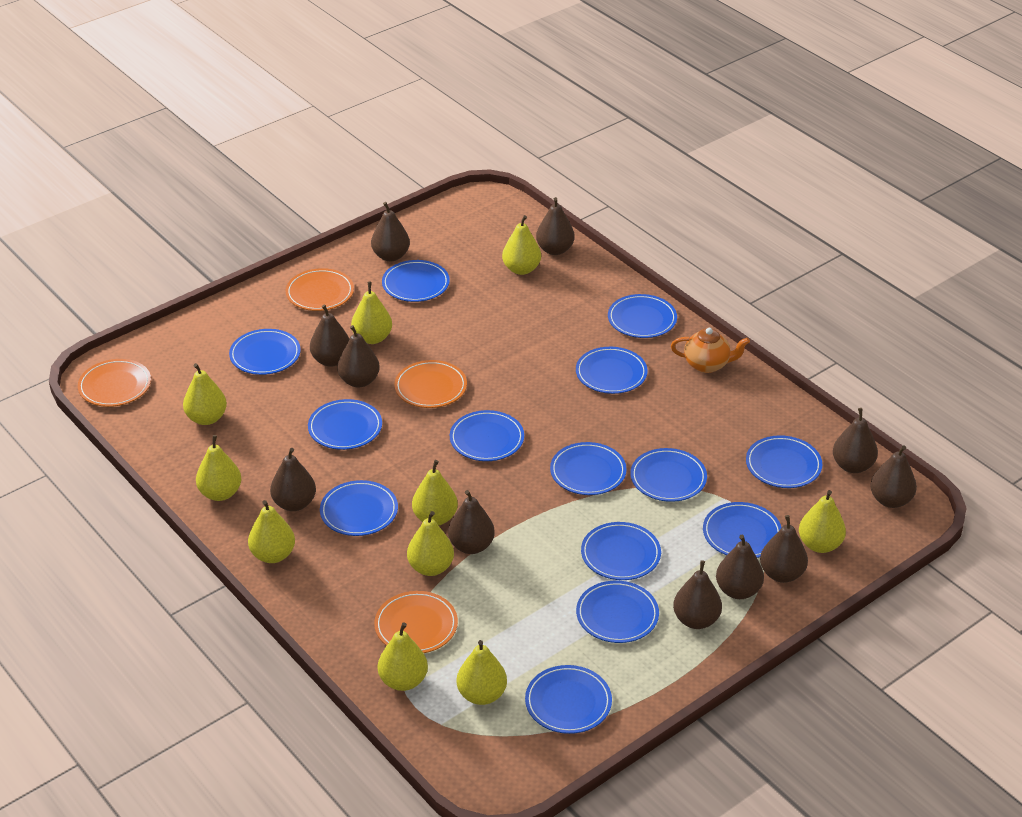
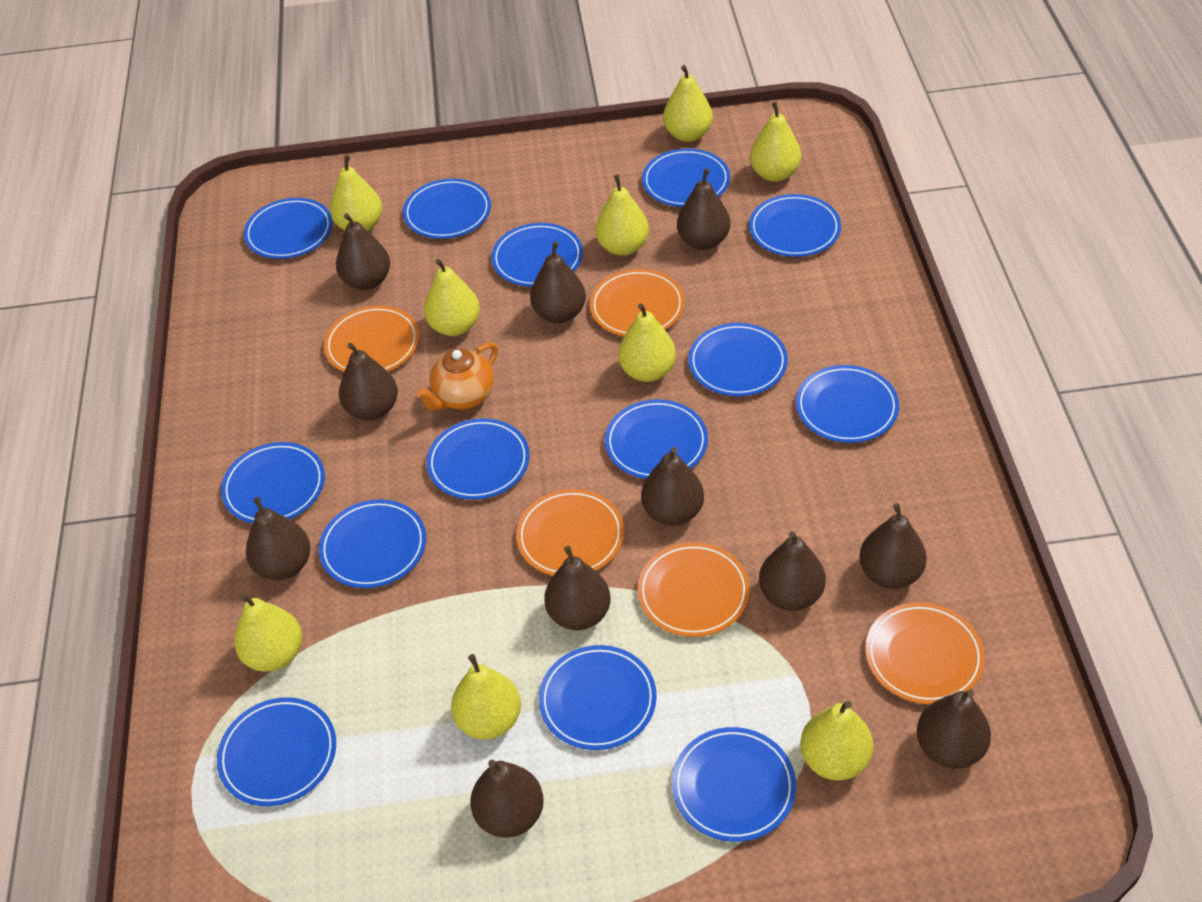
orange plate: [78,359,151,407] [286,268,354,311] [374,591,458,653] [395,360,467,408] = 4 -> [324,305,419,372] [516,489,624,576] [590,269,685,336] [637,542,750,637] [865,602,985,704] = 5
yellow pear: [183,363,227,425] [196,435,241,501] [248,500,295,563] [351,282,392,344] [378,622,428,691] [407,511,454,576] [412,460,458,526] [457,640,507,705] [502,215,541,275] [799,490,846,553] = 10 -> [234,594,302,672] [330,155,382,231] [424,259,480,336] [451,654,521,739] [595,175,649,256] [618,303,676,382] [663,65,713,142] [750,101,801,182] [800,701,873,781] = 9

